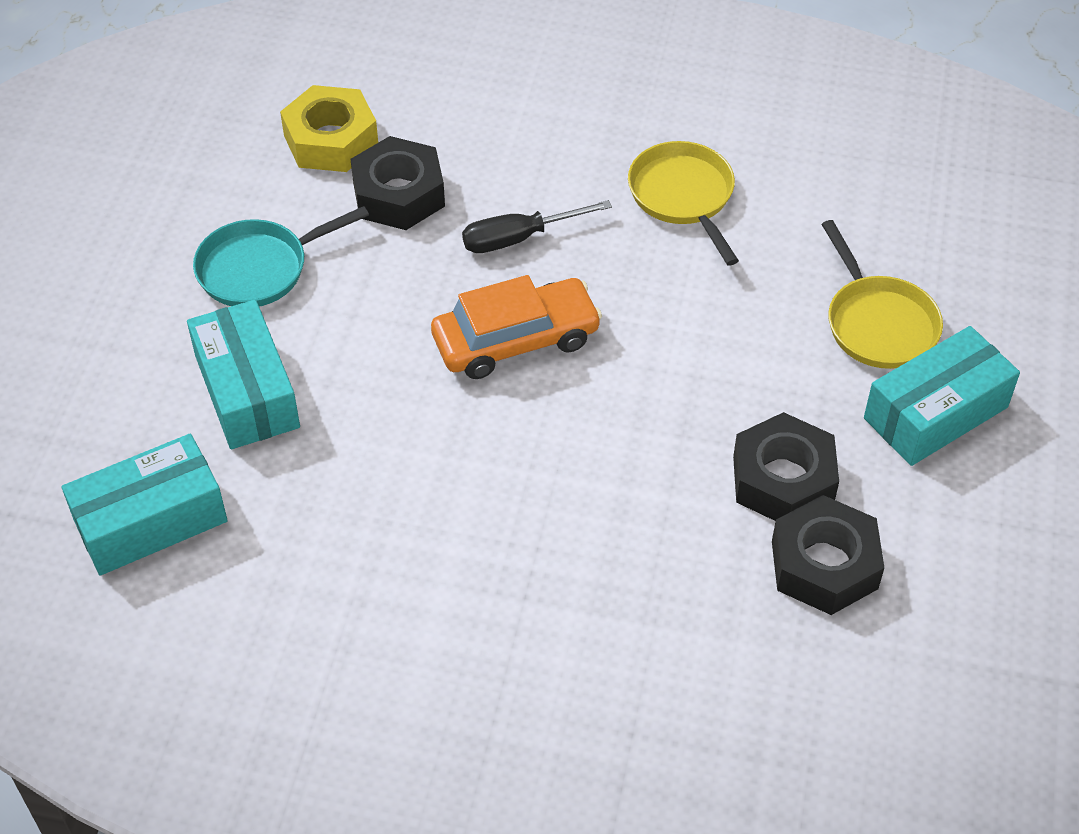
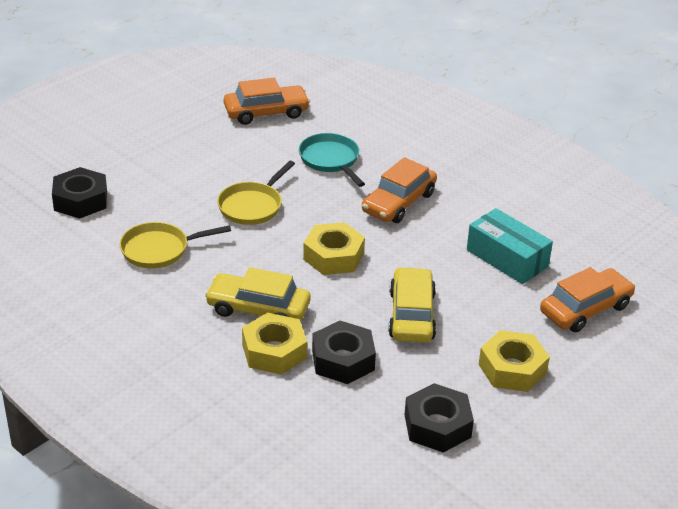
black screwdriver: [462,200,612,253] = 1 -> none = 0
orange car: [431,275,602,379] = 1 -> [224,78,310,125] [362,157,437,223] [540,267,635,332] = 3
turquoise box: [62,434,228,576] [187,300,300,449] [864,326,1020,466] = 3 -> [467,208,553,284] = 1
yellow car: none = 0 -> [205,267,310,322] [388,267,436,343] = 2
yellow nut: [280,85,378,172] = 1 -> [242,312,307,375] [303,222,365,275] [479,330,550,392] = 3

